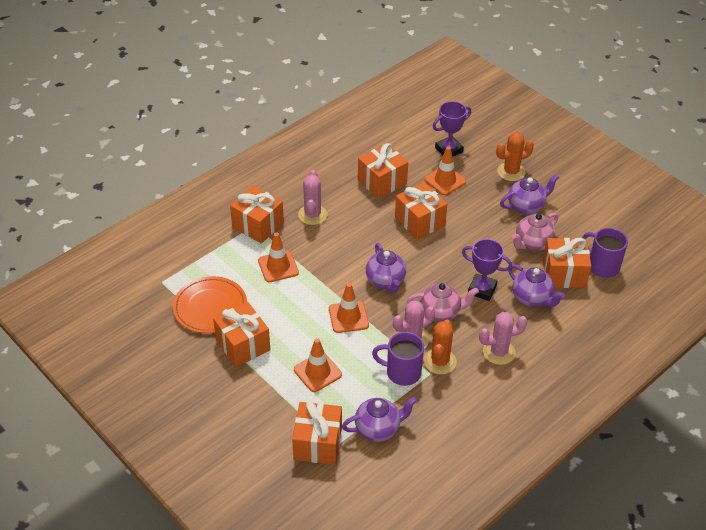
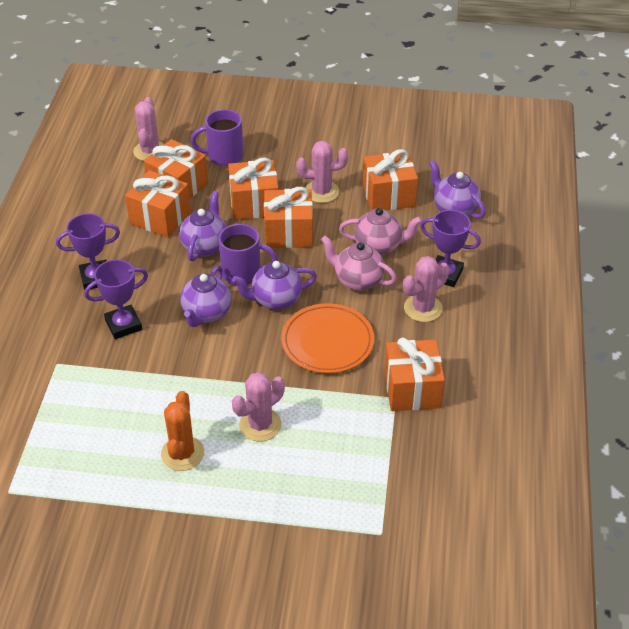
orange cactus: [424,320,457,375] [496,132,534,181] = 2 -> [161,391,204,471] = 1
orange traffic cone: [258,232,299,282] [294,338,342,392] [329,283,369,333] [424,146,466,195] = 4 -> none = 0
pink cactus: [298,170,327,225] [393,300,435,349] [479,312,527,365] = 3 -> [133,97,164,161] [232,372,285,442] [296,141,348,203] [403,256,449,322] = 4
purple trophy: [433,101,471,157] [462,239,512,301] = 2 -> [56,213,120,290] [84,259,148,339] [420,210,481,287] = 3

